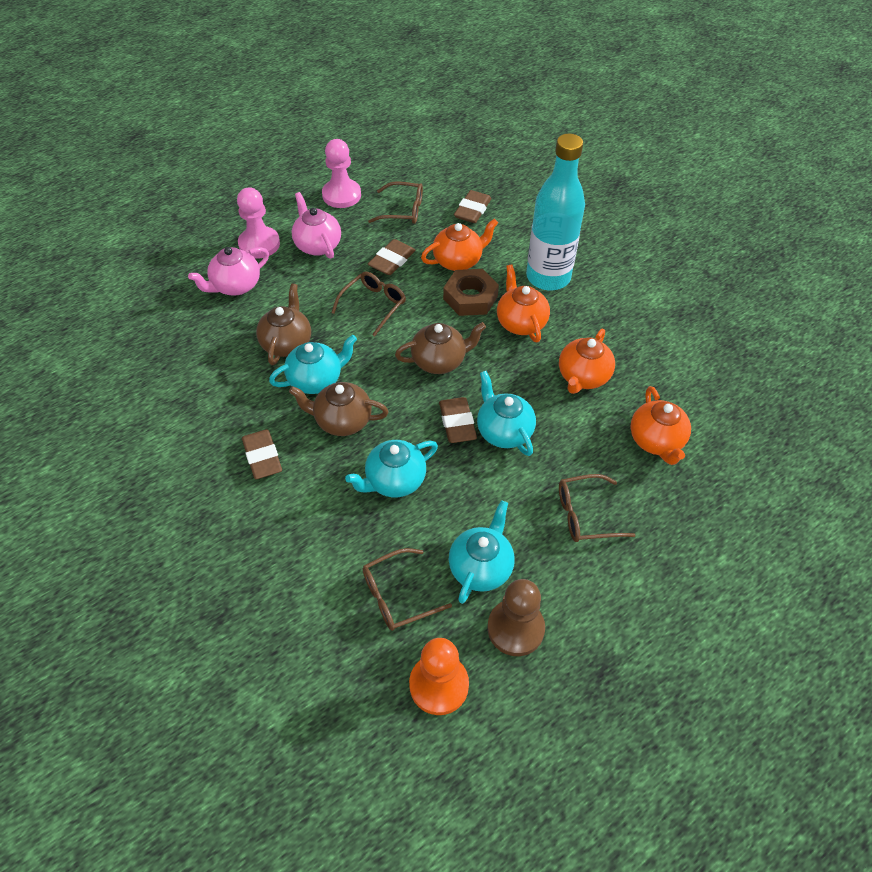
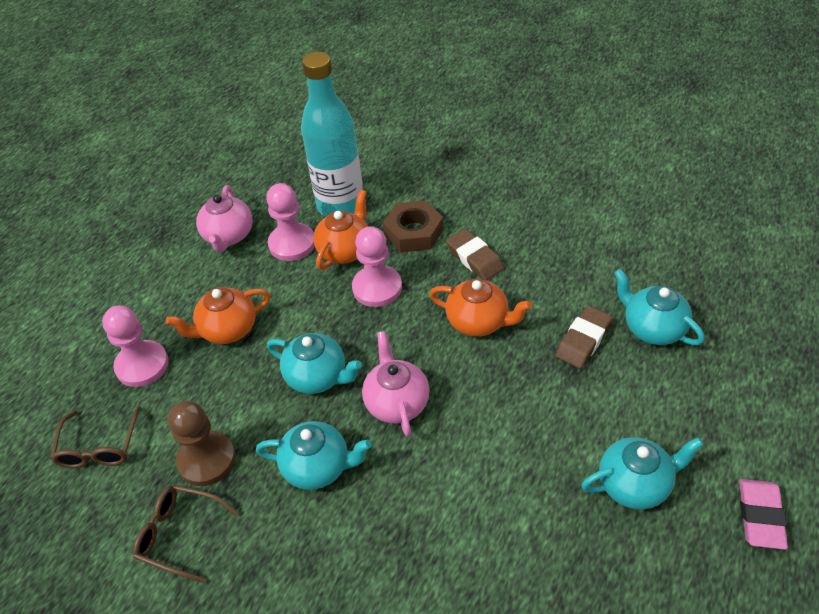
brown eraser: [242,429,282,479] [368,239,416,275] [439,397,477,443] [454,190,491,223] = 4 -> [446,229,504,281] [555,306,613,369] = 2
brown glasses: [331,271,406,336] [363,548,452,631] [368,181,423,224] [559,474,635,542] = 4 -> [50,406,141,468] [133,485,239,583] = 2
brown teapot: [256,284,311,365] [289,382,389,436] [395,322,486,374] = 3 -> none = 0
orange pawn: [409,638,469,715] = 1 -> none = 0
orange teapot: [421,219,498,271] [497,265,550,342] [559,329,615,394] [630,386,691,465] = 4 -> [166,287,270,344] [313,189,368,270] [429,279,532,337] = 3
pink eraser: none = 0 -> [739,479,788,550] = 1
pink pawn: [237,188,280,259] [322,139,361,208] = 2 -> [102,305,169,387] [266,183,315,261] [352,226,402,307] = 3

